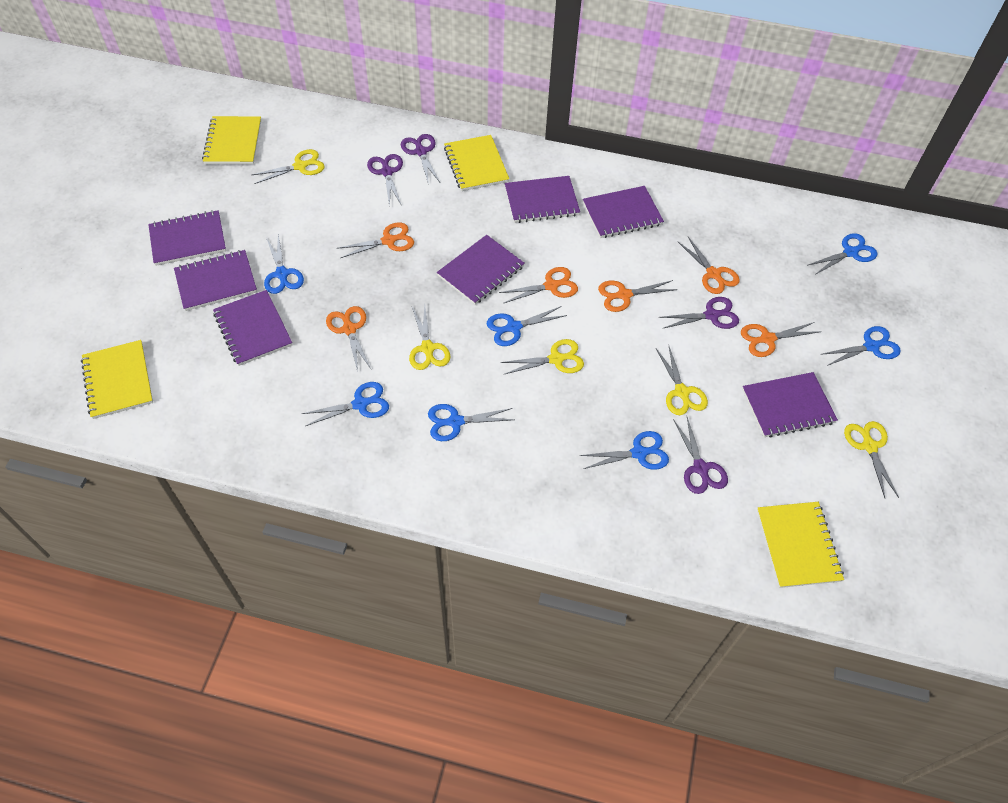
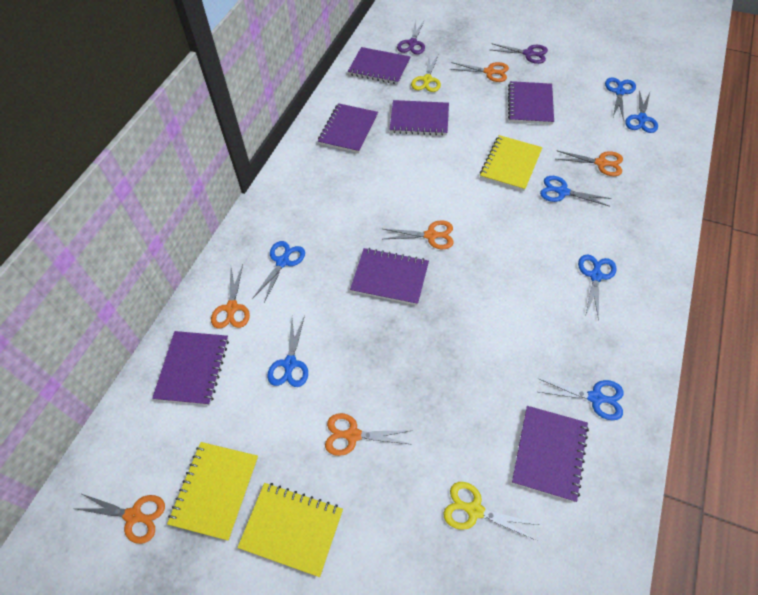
purple scissors: [367,154,403,206] [401,134,440,185] [658,297,739,329] [673,417,728,494] = 4 -> [397,20,425,54] [491,43,548,64] = 2
yellow notebook: [81,340,153,419] [202,116,261,164] [444,135,509,191] [757,502,844,588] = 4 -> [167,442,258,541] [237,483,343,577] [480,135,543,191] = 3
yellow scissors: [252,149,325,184] [409,305,451,370] [500,339,584,375] [656,346,708,415] [844,421,899,498] = 5 -> [411,55,441,92] [443,482,539,541] = 2

